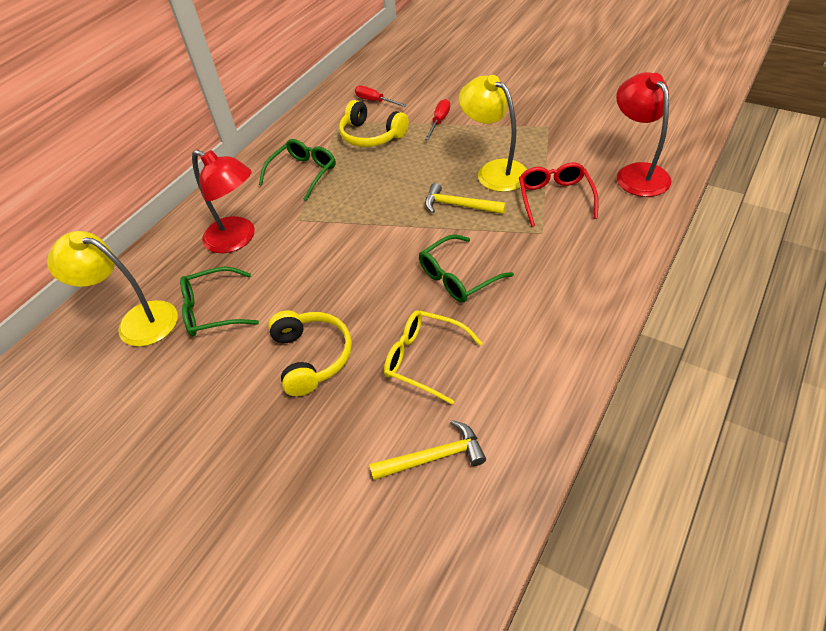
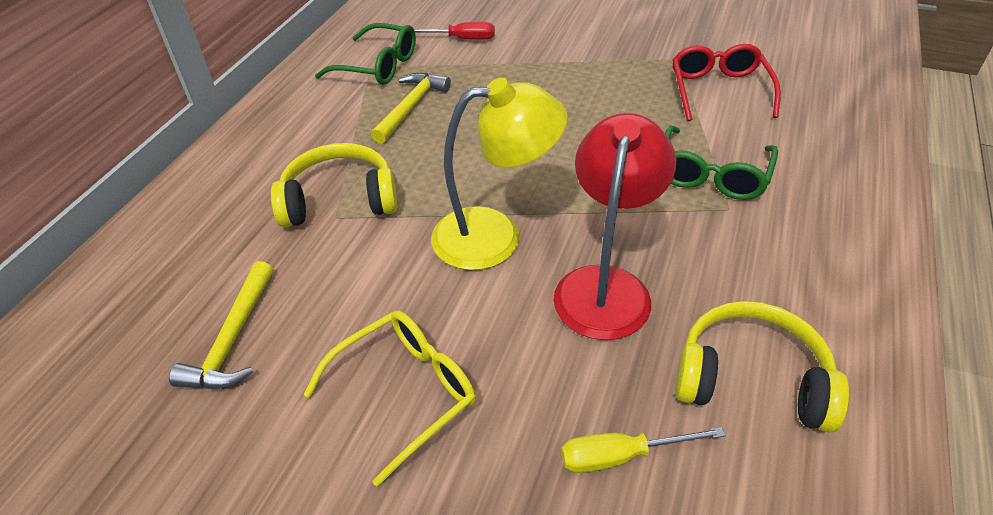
green glasses: [180,267,259,337] [259,139,336,201] [419,234,514,302] = 3 -> [315,23,416,85] [665,126,778,200] = 2
red lamp: [192,150,255,253] [616,72,672,197] = 2 -> [554,113,676,340] = 1
red screwdriver: [355,85,407,107] [425,99,450,140] = 2 -> [414,22,495,40] = 1
yellow lamp: [47,231,178,347] [459,75,527,192] = 2 -> [431,78,568,270] = 1
yellow screwdriver: none = 0 -> [561,427,726,473] = 1

